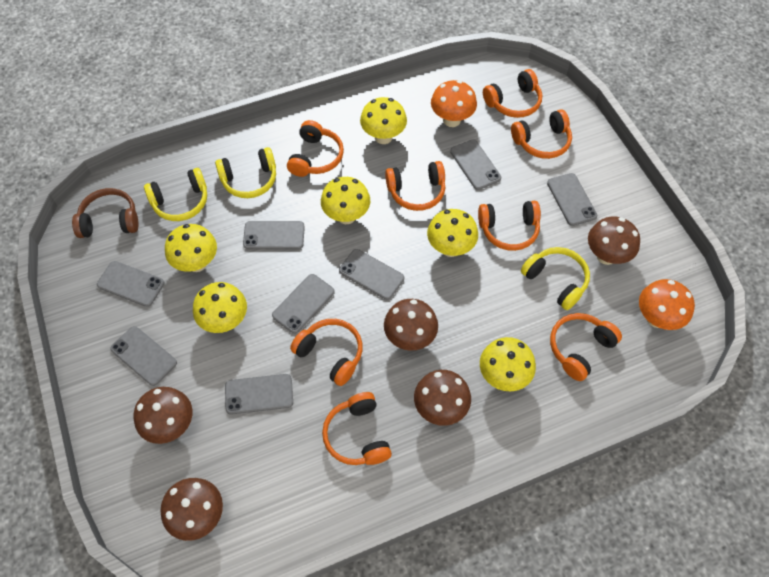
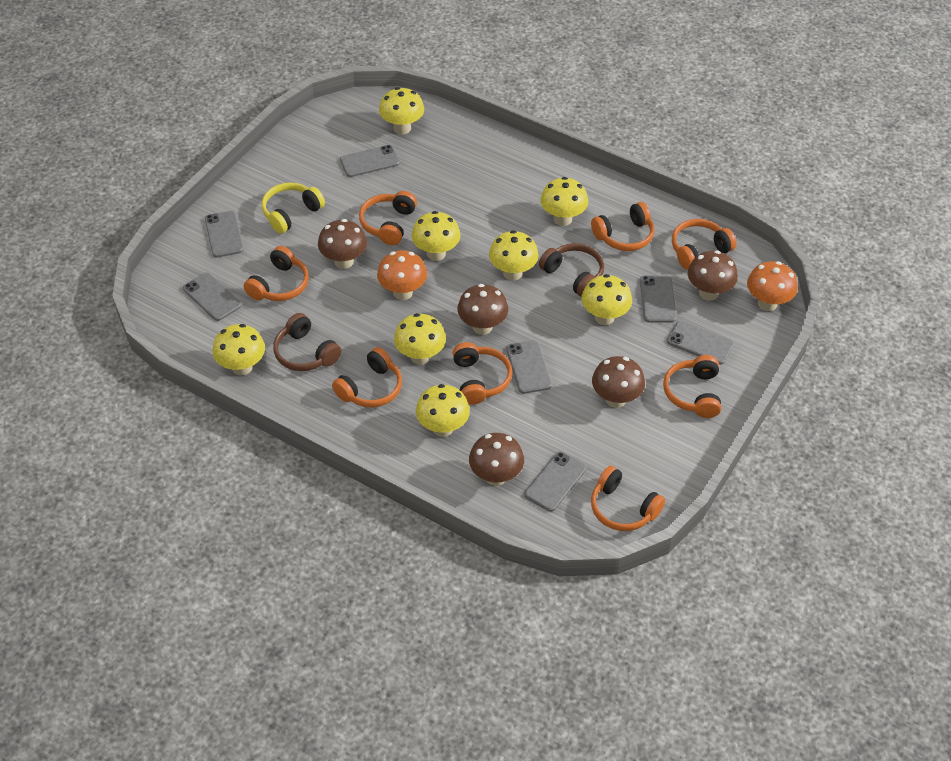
brown headphones: [72,188,139,238] = 1 -> [273,313,342,371] [539,243,604,297] = 2
grey phone: [97,261,165,307] [110,326,177,386] [225,374,293,415] [243,221,305,250] [272,274,335,334] [339,249,404,300] [450,140,501,190] [547,173,597,226] = 8 -> [183,273,241,321] [205,211,244,257] [340,145,400,177] [506,340,552,394] [525,452,586,512] [640,275,677,323] [667,321,734,365] = 7
yellow headphones: [144,168,207,221] [215,147,276,198] [521,247,590,310] = 3 -> [262,183,325,234] = 1
yellow mushroom: [165,224,217,272] [193,282,247,333] [321,177,370,224] [360,97,407,144] [427,209,478,257] [480,337,536,391] = 6 -> [213,324,265,375] [379,87,424,134] [394,313,446,365] [412,211,461,261] [416,384,470,437] [489,230,538,281] [541,177,588,226] [581,274,632,325] = 8

